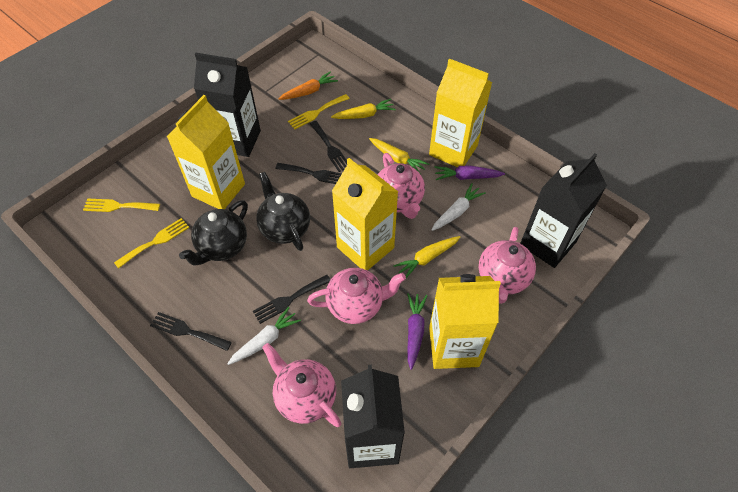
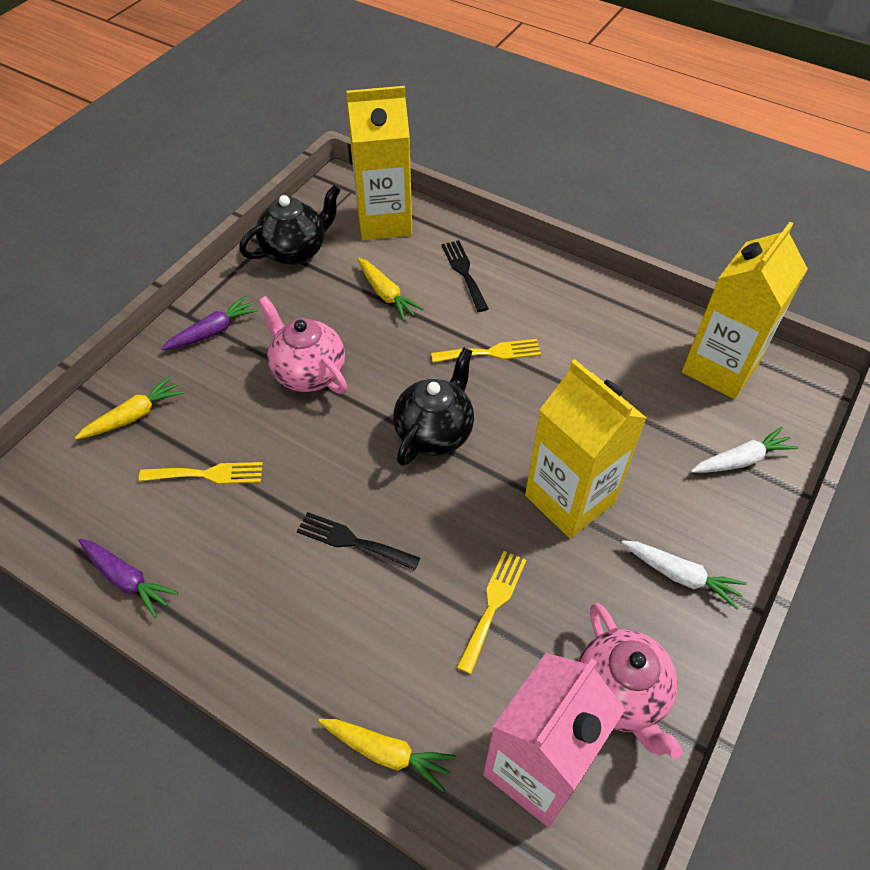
black carton: [194,53,261,157] [341,365,405,468] [520,153,607,268] = 3 -> none = 0
black fork: [150,312,232,351] [253,275,331,324] [275,163,342,184] [310,121,347,172] = 4 -> [297,512,420,571] [441,240,489,312] = 2
orange carrot: [278,72,338,100] = 1 -> none = 0
pink carton: none = 0 -> [483,653,625,827] = 1
pink teapot: [262,343,342,427] [307,268,406,324] [377,153,425,219] [479,227,536,304] = 4 -> [258,296,347,394] [578,603,683,759] = 2
yellow carton: [167,95,245,209] [332,158,398,271] [429,58,492,167] [429,274,501,369] = 4 -> [347,86,412,240] [525,359,647,539] [682,222,808,399] = 3

